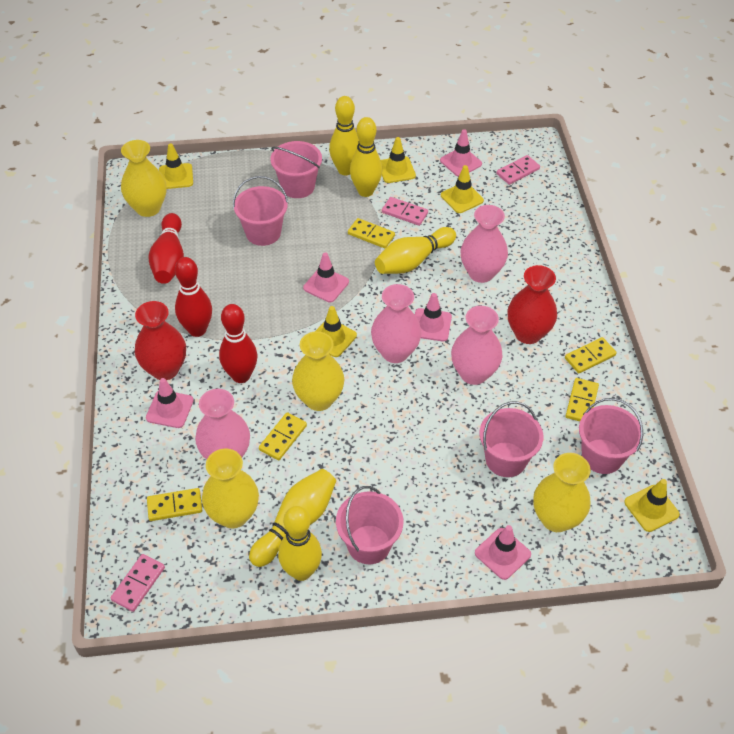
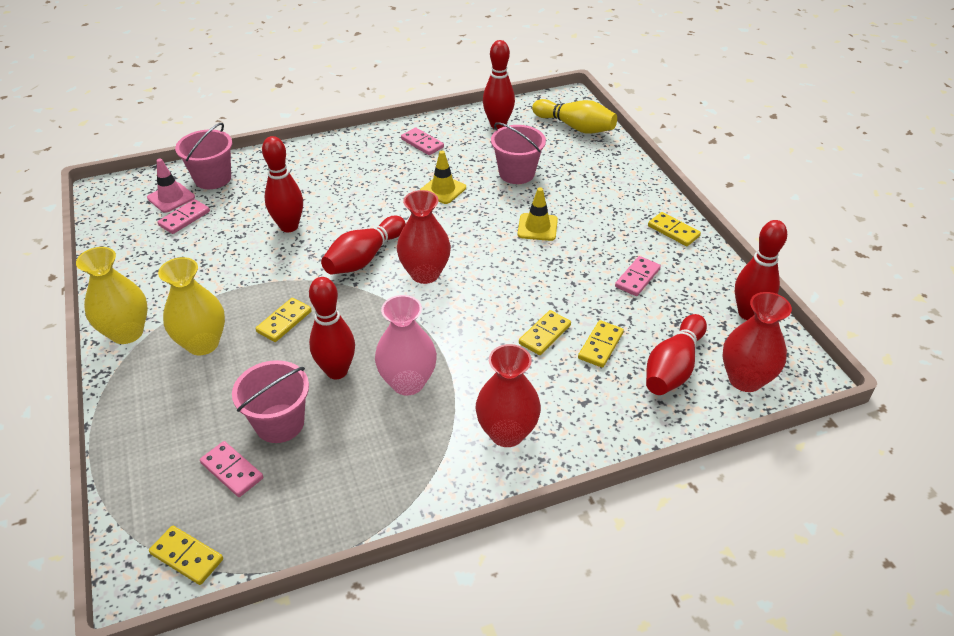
pink bucket: [233,176,288,246] [270,141,322,198] [336,486,403,564] [479,401,543,477] [579,398,643,474] = 5 -> [175,123,232,189] [232,360,309,443] [491,122,546,184] = 3
pink domino: [111,554,165,612] [382,197,428,226] [497,155,540,185] = 3 -> [158,199,210,234] [200,441,263,497] [401,128,444,155] [615,256,661,296] = 4
pink traffic cone: [146,378,194,428] [303,252,349,302] [415,293,452,341] [440,129,482,177] [475,525,531,580] = 5 -> [147,159,195,213] = 1
pink vase: [195,389,250,460] [371,284,421,363] [451,306,503,385] [461,205,508,283] = 4 -> [375,295,437,395] = 1
red bowling pin: [148,213,184,284] [175,257,212,337] [219,304,257,383] = 3 -> [262,136,303,232] [309,277,355,379] [321,216,406,275] [483,40,515,129] [646,314,707,395] [735,220,787,320] = 6
red vase: [135,301,186,380] [507,265,557,344] = 2 -> [397,190,451,284] [475,344,541,447] [722,292,792,392] = 3
yellow bowling pin: [249,469,336,567] [278,506,322,581] [329,96,359,175] [350,117,382,197] [375,227,456,274] = 5 -> [532,99,617,133] = 1
yellow traffic cone: [159,143,193,189] [316,306,357,357] [381,137,416,183] [441,165,484,213] [624,479,680,532] = 5 -> [420,151,466,204] [517,188,558,241] = 2
yellow vase: [121,140,167,217] [202,449,259,528] [292,331,344,411] [533,453,591,532] = 4 -> [76,247,148,344] [158,257,225,355] = 2

